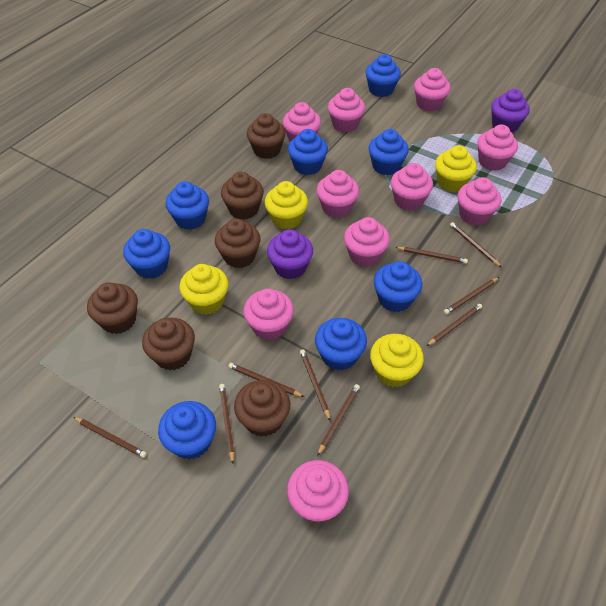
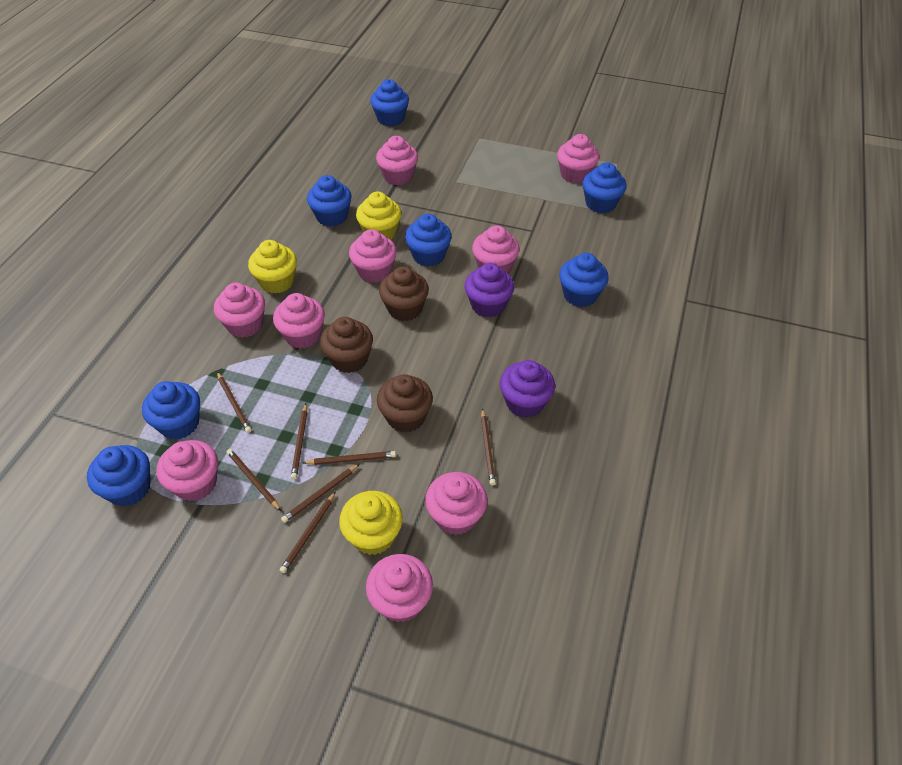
blue cupcake: [123,229,170,279] [158,401,216,459] [165,181,209,230] [288,129,328,175] [315,318,367,371] [365,54,401,97] [369,129,409,175] [374,261,422,312] = 8 -> [87,445,150,506] [142,381,200,440] [307,175,352,227] [370,79,409,127] [405,214,452,267] [559,253,608,307] [582,162,627,213] = 7
brown cupcake: [87,282,138,334] [142,318,195,370] [215,219,261,268] [221,172,264,219] [234,380,290,437] [247,113,286,159] = 6 -> [320,317,373,373] [377,374,433,433] [379,266,429,321] = 3
brown pencil: [73,417,147,458] [219,384,234,464] [228,363,304,397] [300,349,330,420] [317,384,360,456] [395,247,468,264] [427,304,482,346] [444,277,499,314] [450,222,501,267] = 9 -> [217,372,252,433] [227,449,281,511] [280,491,336,573] [281,464,360,523] [291,404,307,479] [303,451,396,465] [481,408,496,485] = 7
pink cupcake: [243,289,294,340] [283,102,321,142] [287,460,349,523] [316,170,359,218] [328,88,365,132] [344,217,390,267] [391,163,433,211] [414,68,451,111] [458,177,501,226] [477,124,518,171] = 10 -> [156,440,218,501] [214,283,265,338] [273,293,325,349] [349,229,397,283] [366,554,433,623] [376,136,418,185] [425,472,487,535] [472,225,520,274] [557,134,599,184] = 9
yellow cupcake: [180,264,228,315] [265,181,308,230] [370,334,424,388] [435,145,477,192] = 4 -> [248,240,297,294] [339,491,403,555] [356,191,401,240] = 3

